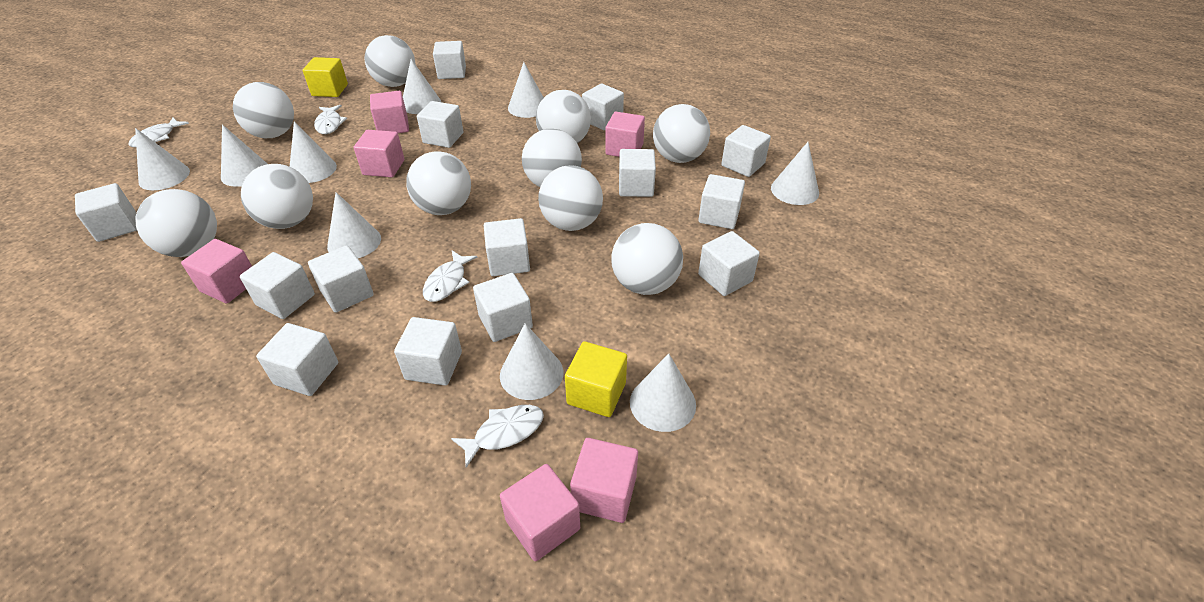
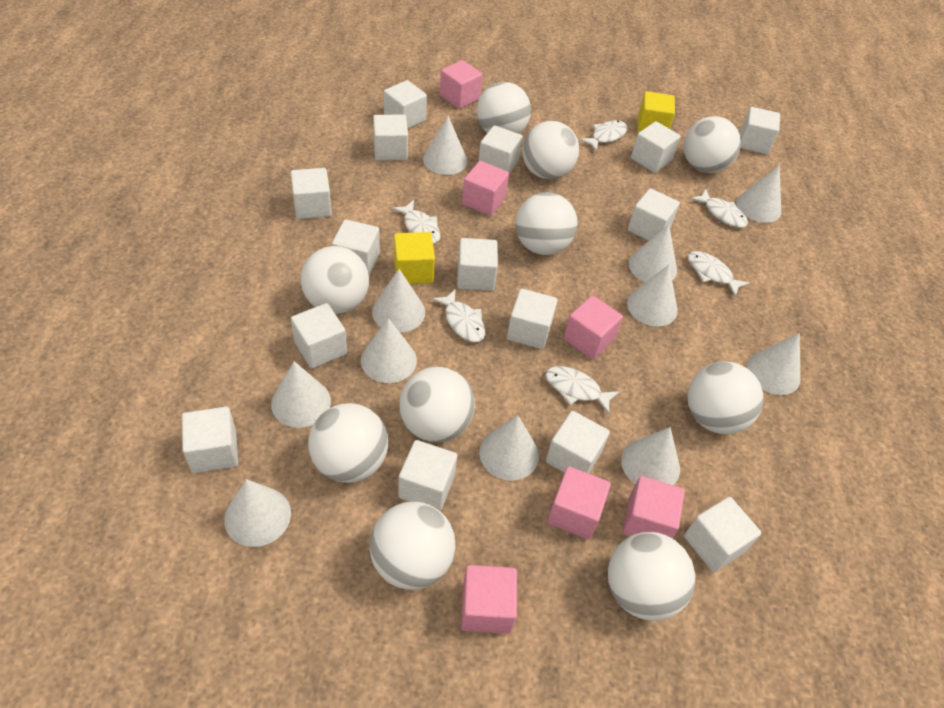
white cone: [135,128,190,190] [221,124,267,187] [290,121,337,183] [327,192,381,258] [403,59,441,114] [500,323,563,400] [508,62,544,118] [630,354,696,432] [771,142,819,205] = 9 -> [224,479,291,547] [271,361,331,428] [361,318,417,383] [372,269,425,333] [423,116,468,175] [479,415,539,481] [621,427,680,485] [627,265,678,326] [629,224,677,282] [737,165,781,223] [747,333,800,395] = 11
white cube: [75,183,137,242] [240,252,315,319] [256,323,338,396] [308,245,374,313] [394,317,462,386] [417,101,463,148] [433,41,466,79] [473,273,533,342] [484,218,530,276] [582,83,624,130] [619,149,656,197] [698,174,745,229] [698,231,760,296] [721,125,771,177] = 14 -> [182,407,238,473] [291,168,332,219] [291,303,347,368] [332,219,380,275] [373,115,408,161] [384,80,427,129] [398,440,457,511] [457,238,498,291] [478,125,523,174] [507,289,558,349] [546,411,610,474] [628,188,680,241] [631,121,681,173] [684,497,761,572] [740,107,780,154] = 15
white fish: [128,117,189,148] [314,105,347,134] [423,250,478,302] [451,405,544,468] = 4 -> [392,200,440,244] [432,289,485,342] [545,366,620,414] [579,120,628,151] [688,251,750,296] [690,188,748,228] = 6

